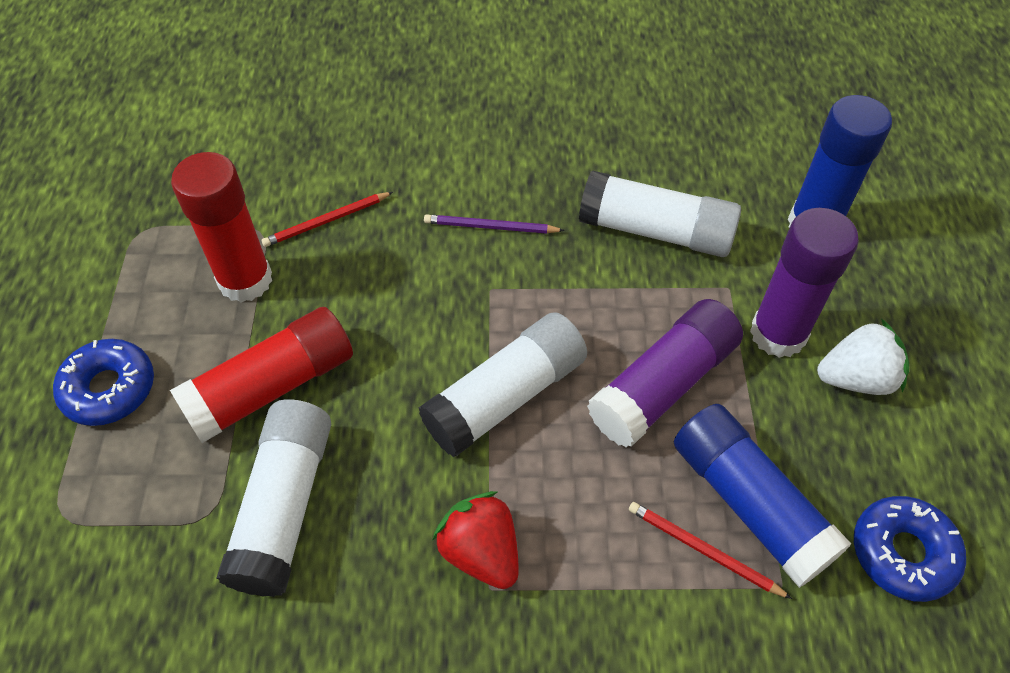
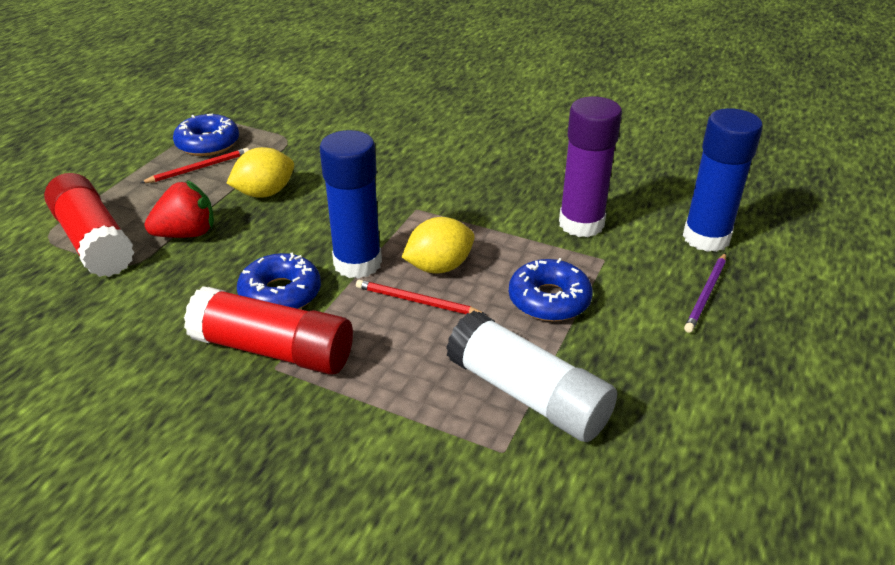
blue donut: [53,339,154,426] [854,496,966,602] = 2 -> [173,113,239,156] [237,252,321,309] [509,258,593,321] = 3
purple glue stick: [587,299,743,448] [750,208,859,358] = 2 -> [559,96,622,237] = 1
white glue stick: [217,399,331,597] [419,312,587,457] [579,170,741,257] = 3 -> [446,311,617,442] = 1
white strawberry: [817,319,909,395] = 1 -> none = 0
yellow lemon: none = 0 -> [227,147,294,198] [402,217,475,274] = 2

